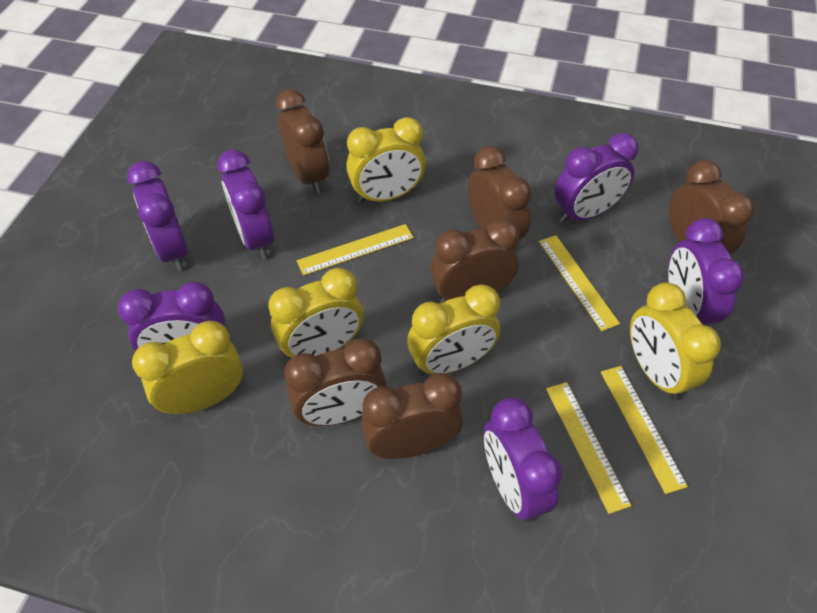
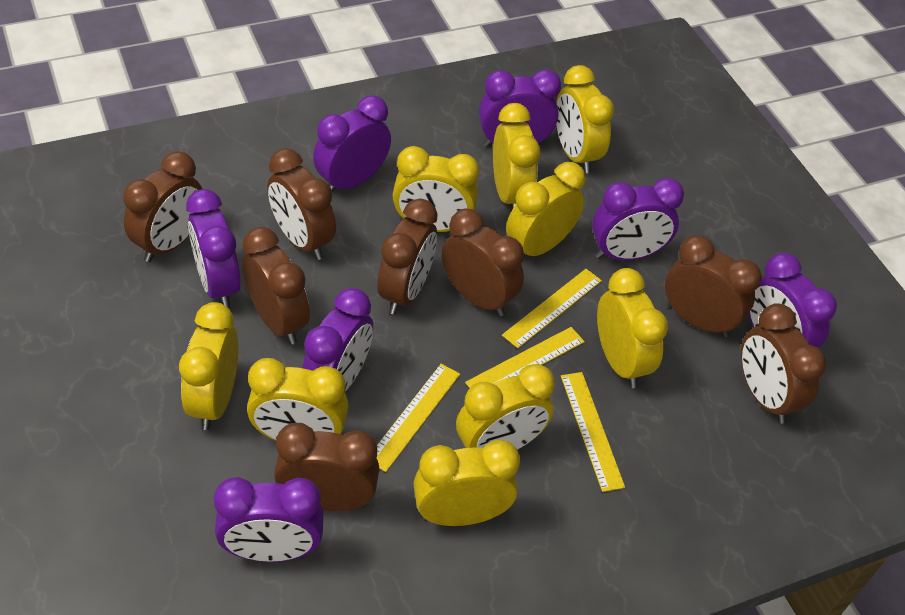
brown clock: [276,89,329,193] [284,338,387,426] [361,373,463,459] [430,218,520,303] [468,146,532,240] [669,160,754,255] = 6 -> [123,151,202,262] [242,227,310,345] [267,148,336,260] [274,423,379,511] [377,199,438,315] [442,209,524,316] [665,235,762,338] [741,303,826,424] = 8
purple clock: [118,282,225,351] [127,161,188,271] [217,149,274,259] [484,398,562,522] [555,133,639,223] [668,218,745,325] = 6 -> [186,189,241,308] [214,477,324,562] [302,288,373,391] [313,95,391,193] [479,69,561,147] [592,178,684,261] [749,252,837,348] = 7
yellow clock: [132,321,243,415] [268,268,364,359] [346,117,426,203] [407,284,500,375] [630,282,721,400] = 5 -> [179,302,239,430] [247,358,349,441] [393,146,479,232] [413,440,520,526] [456,364,555,450] [493,103,540,210] [506,162,586,256] [556,65,614,173] [597,268,668,388] = 9

